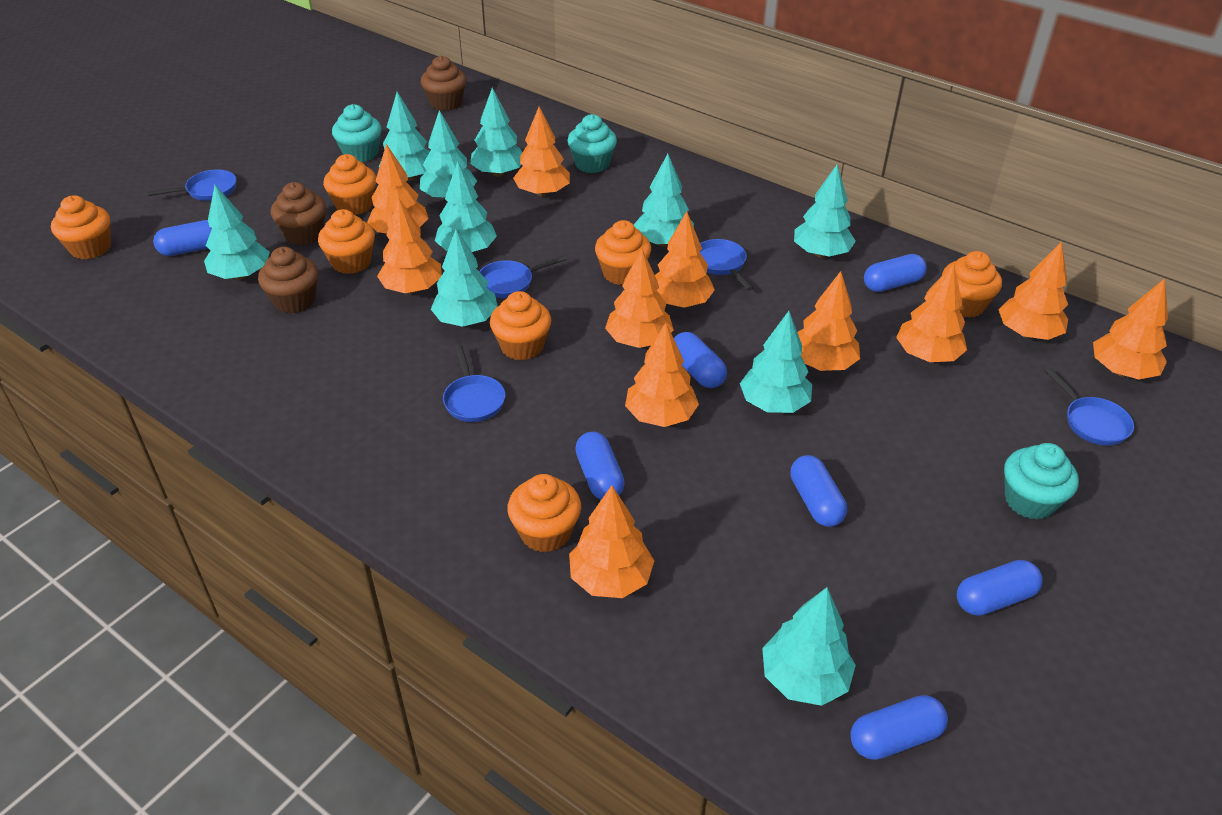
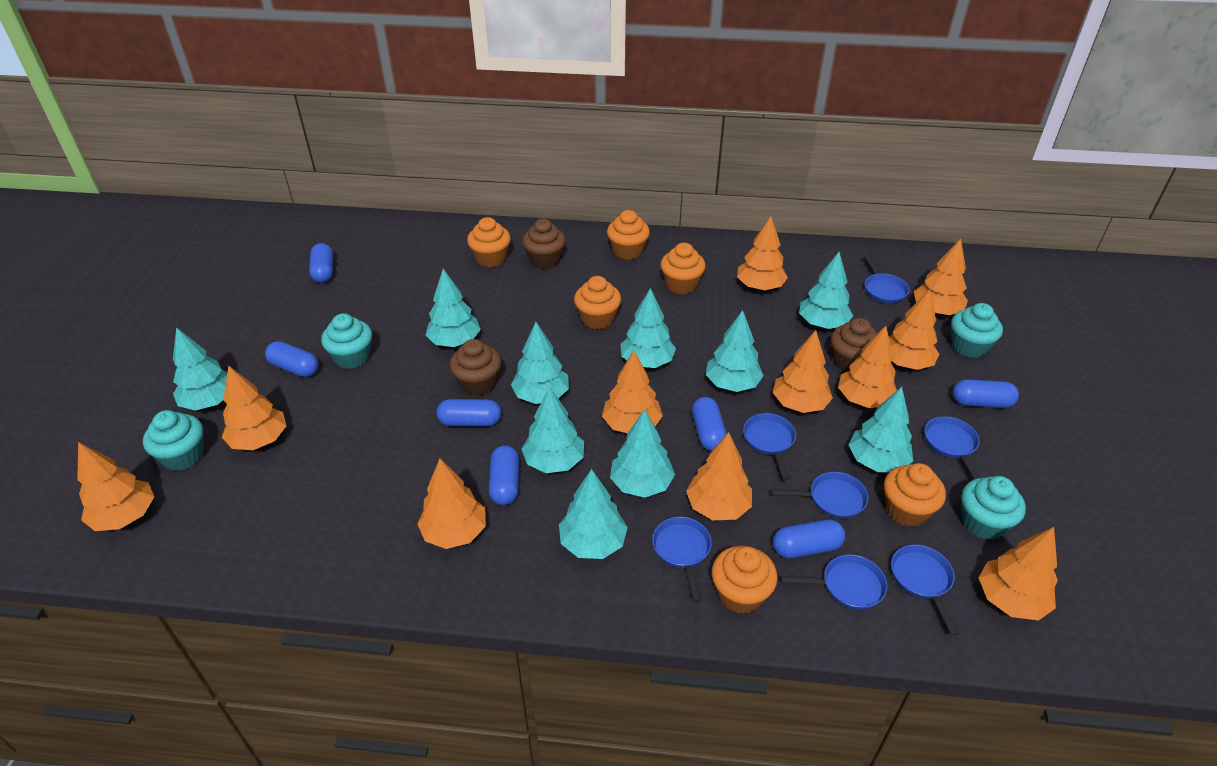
blue pan: [147,170,237,201] [443,344,505,422] [479,255,567,298] [700,239,753,291] [1044,368,1134,446] = 5 -> [652,517,712,603] [743,413,796,480] [771,472,868,519] [780,554,887,610] [863,253,909,303] [891,544,959,636] [924,416,980,479] = 7
orange cupcake: [51,195,111,259] [318,209,375,274] [323,154,376,215] [490,291,551,360] [507,474,581,553] [595,220,651,285] [942,251,1002,318] = 7 -> [467,217,511,267] [574,276,621,329] [607,210,650,260] [660,243,706,294] [712,546,778,614] [884,463,946,527] = 6
turquoise cupcake: [332,104,381,162] [567,114,617,173] [1004,443,1079,520] = 3 -> [143,410,204,471] [321,313,372,369] [951,303,1003,358] [961,476,1026,540] = 4

